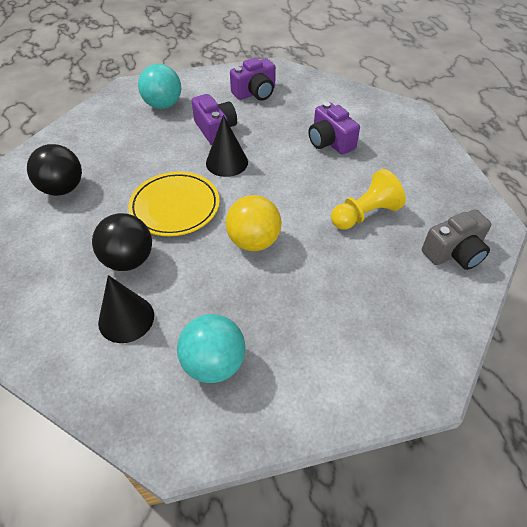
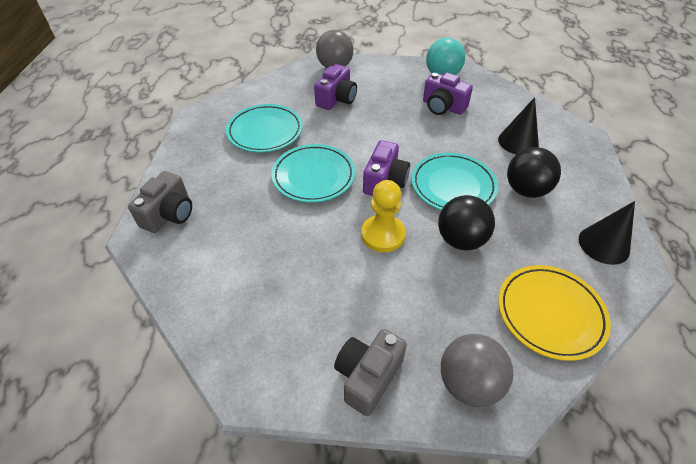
grey ball: none = 0 -> [316,30,353,68] [441,334,513,407] = 2
grey camera: [422,209,491,270] = 1 -> [128,171,192,233] [334,329,407,416] = 2
turquoise ball: [138,64,181,109] [177,314,246,383] = 2 -> [426,38,465,75] = 1
turquoise plate: none = 0 -> [226,104,303,152] [271,144,355,203] [412,153,498,210] = 3
yellow ball: [226,195,282,251] = 1 -> none = 0

